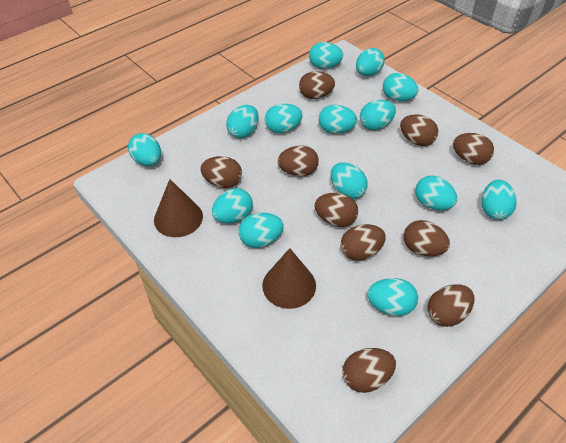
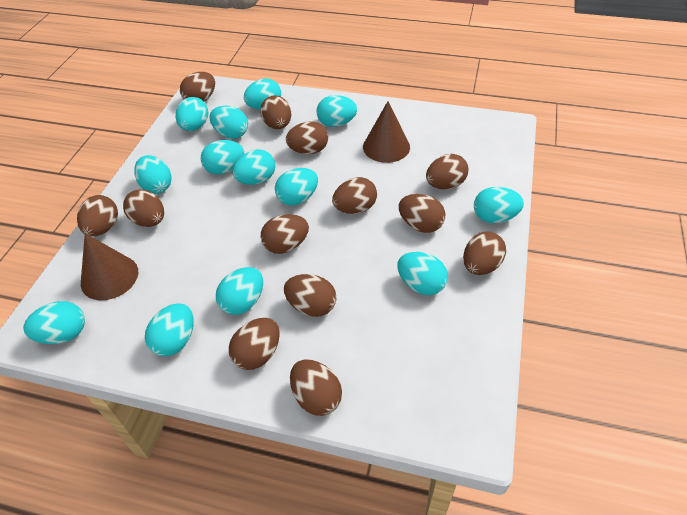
brown egg: [200,156,242,188] [278,146,319,176] [299,71,335,99] [314,193,358,227] [341,224,386,261] [342,348,396,393] [400,114,438,146] [403,220,450,256] [428,284,474,327] [453,133,494,165] = 10 -> [77,195,118,236] [123,189,164,227] [180,72,215,102] [229,318,280,370] [260,95,291,129] [260,214,309,254] [284,274,336,317] [286,121,328,154] [290,359,342,416] [332,177,377,214] [399,194,445,233] [426,154,468,189] [463,232,506,275] = 13
turquoise egg: [128,133,161,166] [212,188,253,223] [226,105,259,138] [238,213,284,248] [265,104,303,133] [309,42,343,69] [319,105,357,134] [331,162,368,199] [356,48,385,76] [360,100,396,130] [367,278,418,316] [383,73,418,101] [415,176,457,210] [482,180,517,220] = 14 -> [23,301,85,344] [134,155,172,194] [145,303,194,356] [176,97,208,131] [201,140,244,174] [209,106,248,139] [216,267,263,315] [233,149,275,185] [244,79,281,110] [275,168,318,205] [317,95,357,127] [397,252,448,295] [474,187,524,223] = 13

